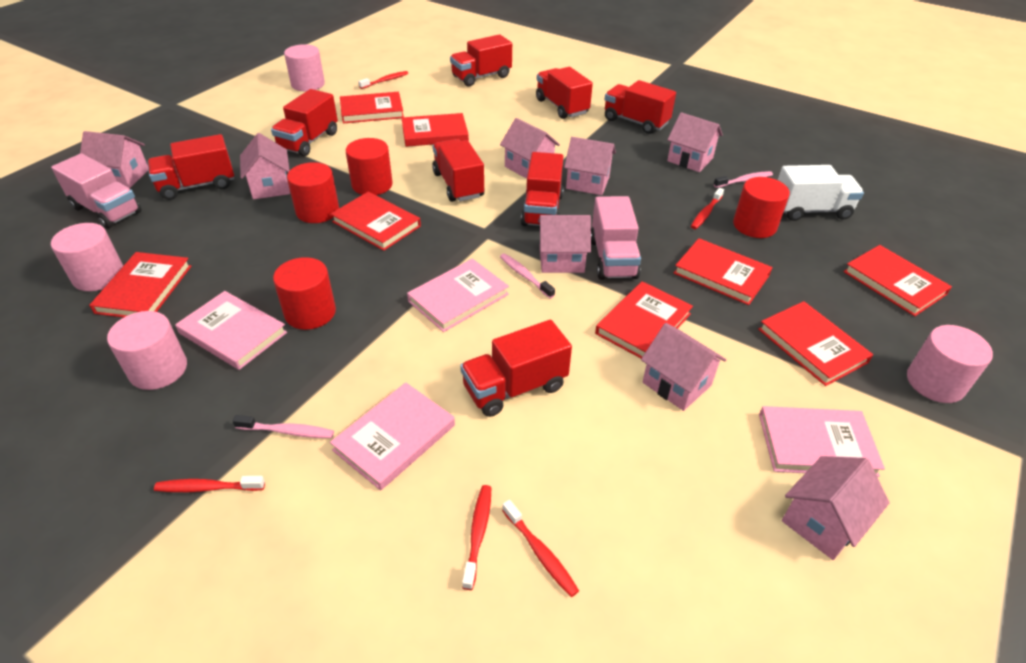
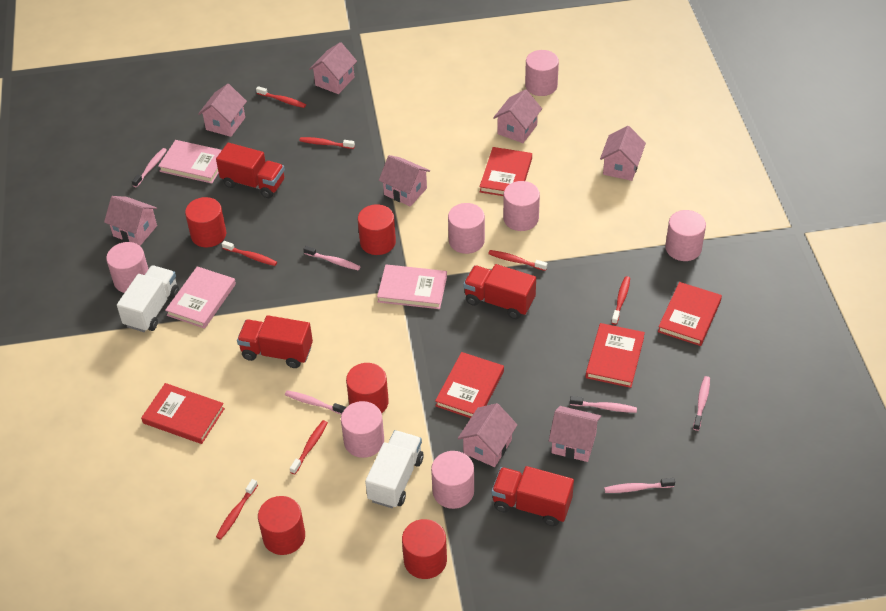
pink book: [175,291,287,370] [330,382,455,491] [407,259,509,332] [759,406,885,477] = 4 -> [158,140,222,183] [165,266,236,329] [377,264,447,309] = 3
pink cylinder: [51,223,123,291] [107,311,187,390] [284,44,325,91] [907,325,993,403] = 4 -> [106,242,148,293] [341,401,384,458] [431,451,474,509] [448,203,485,254] [503,181,540,231] [525,50,559,96] [665,210,706,261] = 7
pink toothbrush: [233,415,334,438] [500,253,555,299] [714,171,773,188] = 3 -> [132,148,167,187] [285,390,346,415] [304,246,361,270] [570,396,637,413] [604,478,675,493] [693,376,710,431] = 6
pink truck: [51,153,142,229] [591,196,641,280] = 2 -> none = 0
red book: [89,252,191,317] [331,192,421,251] [340,92,404,123] [402,113,469,147] [595,281,693,358] [674,238,772,305] [758,301,873,386] [843,245,952,316] = 8 -> [141,383,225,444] [435,352,504,418] [479,147,532,196] [586,323,645,388] [658,282,722,346] = 5
red cylinder: [273,257,336,330] [287,162,339,223] [346,138,393,195] [733,177,790,238] = 4 -> [185,197,226,247] [258,496,305,555] [346,363,389,413] [358,204,396,255] [402,519,447,579] = 5
red toothbrush: [154,476,265,492] [358,71,408,89] [462,485,491,590] [502,500,579,597] [691,188,724,229] = 5 -> [216,479,258,540] [222,241,277,266] [256,86,306,108] [290,420,328,474] [299,137,355,149] [488,250,547,271] [611,276,630,325] = 7
red truck: [147,134,234,200] [271,89,338,156] [432,139,484,202] [450,34,512,86] [460,320,572,417] [521,152,564,226] [536,67,593,119] [605,80,676,134] = 8 -> [216,143,285,198] [237,315,313,368] [463,264,536,319] [492,466,574,526] = 4
white truck: [778,165,864,221] = 1 -> [117,266,179,332] [365,430,423,508] = 2

